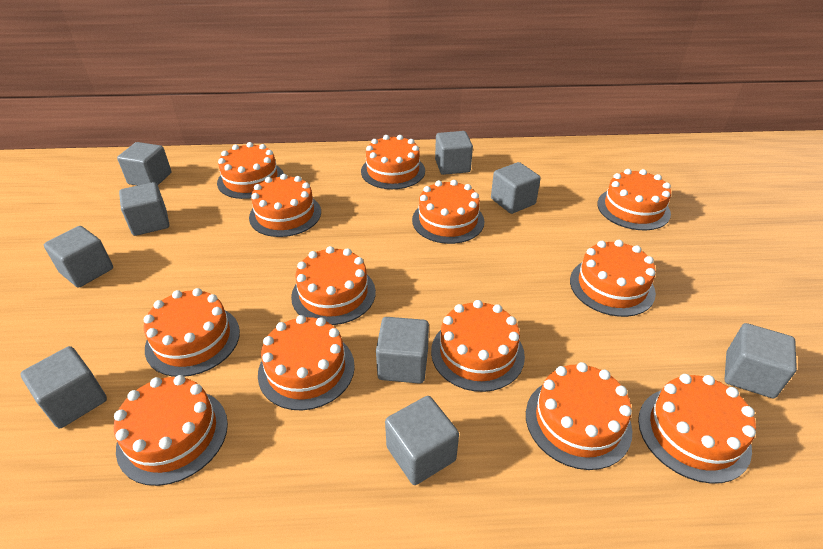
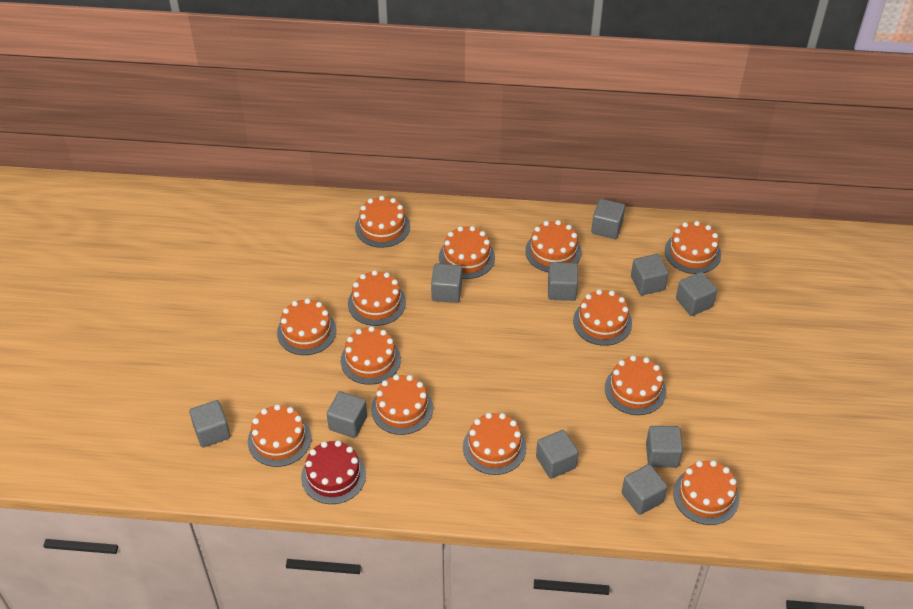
grey cube: [20,346,107,428] [44,226,113,288] [117,142,171,186] [119,182,169,236] [376,317,429,384] [385,396,459,485] [435,131,473,175] [491,162,541,214] [724,323,797,398] = 9 -> [189,400,230,448] [327,391,367,438] [431,263,462,303] [536,430,579,479] [548,262,578,301] [591,199,625,239] [622,464,667,515] [631,254,669,295] [646,426,683,468] [676,272,717,316] = 10
red cake: none = 0 -> [301,440,366,504] = 1

